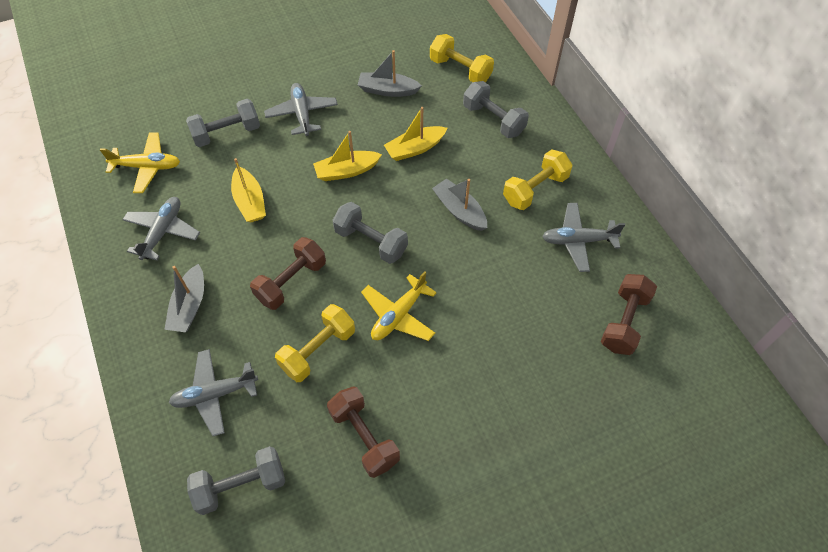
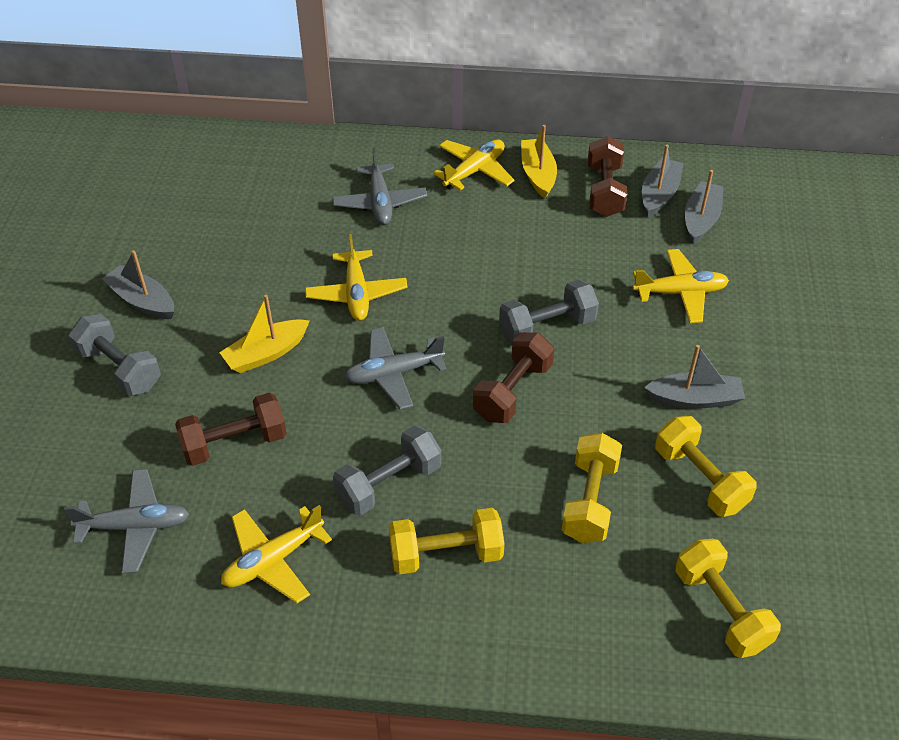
grey boat: [164,264,204,332] [358,50,422,97] [432,178,487,231] = 3 -> [102,250,174,319] [642,145,684,217] [644,345,745,409] [685,170,724,244] = 4
grey dumbbell: [186,99,260,147] [187,446,285,515] [332,202,408,264] [463,81,529,138] = 4 -> [69,314,161,396] [333,425,442,516] [499,280,599,342] = 3
grey plane: [122,197,200,260] [169,349,258,436] [264,83,338,136] [542,203,625,272] = 4 -> [64,469,189,574] [332,148,427,225] [344,327,447,410] = 3
yellow boat: [231,158,266,222] [313,131,382,181] [384,107,447,161] = 3 -> [219,295,310,373] [521,125,557,198] = 2
yellow dumbbell: [275,304,355,382] [430,34,494,82] [503,149,572,210] = 3 -> [389,508,504,574] [562,433,622,543] [655,416,757,517] [675,539,781,658] = 4
yellow plane: [100,132,180,193] [361,271,437,341] = 2 -> [221,505,332,604] [305,234,408,321] [433,139,514,191] [632,249,729,323] = 4

